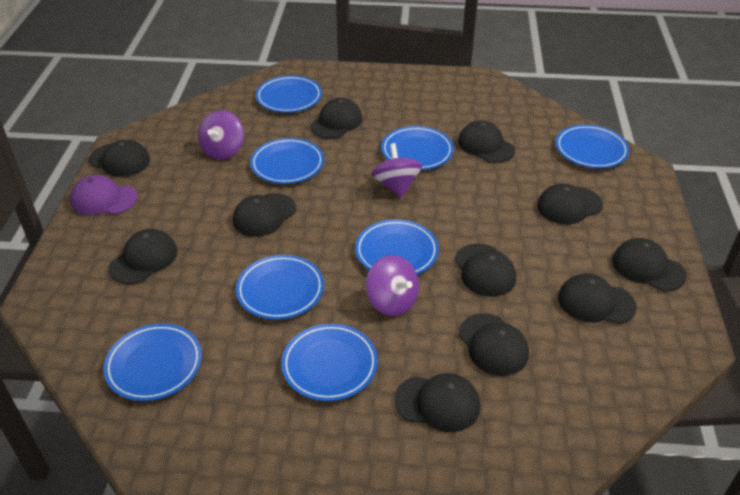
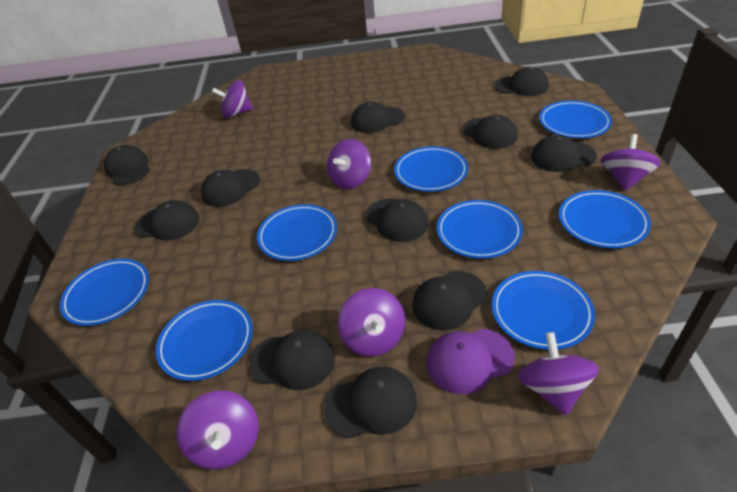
purple spinning top: [198,110,244,160] [366,255,419,316] [371,143,423,198] = 3 -> [177,390,258,469] [212,80,253,118] [327,139,371,189] [338,288,405,356] [518,332,599,415] [601,134,661,191] = 6

